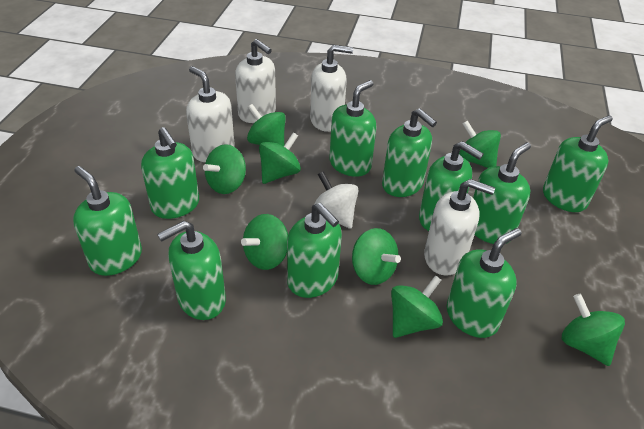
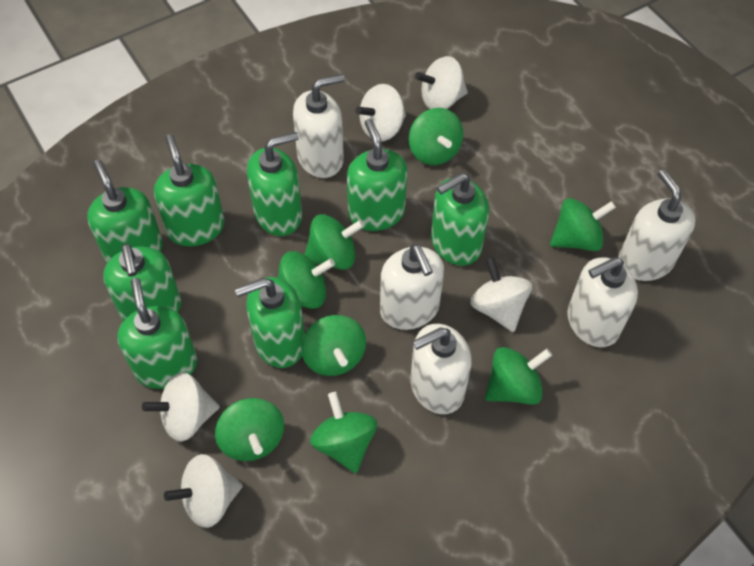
green soap dispenser: [73,166,142,276] [141,127,199,219] [157,221,226,320] [287,203,342,298] [329,80,377,177] [382,108,437,197] [419,141,484,231] [447,228,522,338] [473,142,531,244] [543,115,613,212] = 10 -> [87,160,163,263] [103,244,182,321] [117,278,197,389] [154,134,225,247] [235,277,305,368] [247,132,302,236] [347,119,408,231] [431,173,489,266] = 8
white soap dispenser: [186,66,235,162] [235,39,276,123] [310,45,353,132] [424,179,495,276] = 4 -> [293,74,345,178] [380,244,444,330] [411,324,472,414] [567,257,638,347] [618,169,696,281] = 5
white spinning top: [314,171,359,229] = 1 -> [142,372,220,442] [164,454,243,528] [355,84,406,142] [415,56,468,109] [470,257,532,332] = 5

